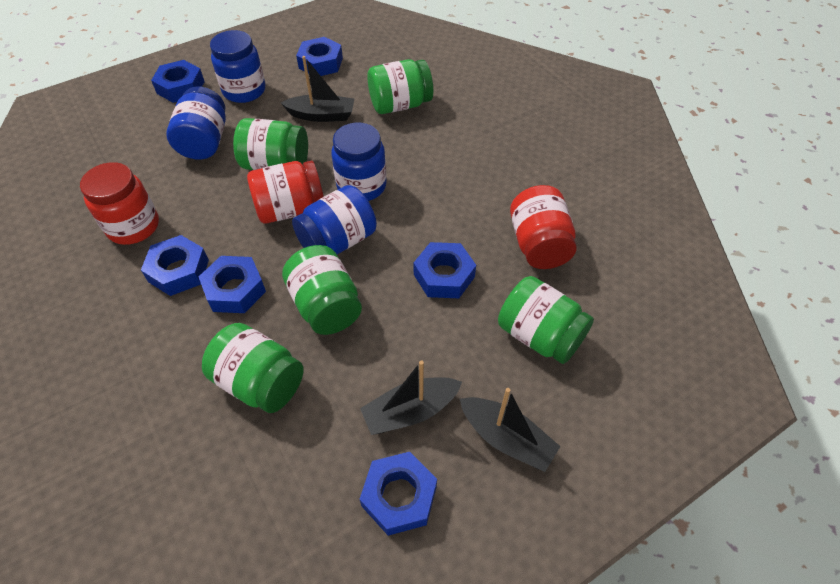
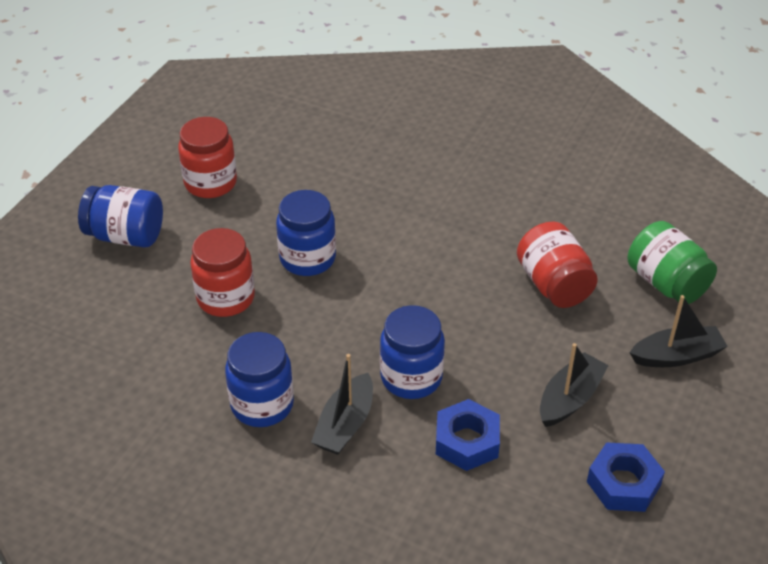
blue nut: [141,235,209,296] [151,60,205,103] [199,256,266,313] [296,37,343,76] [360,452,437,536] [413,242,476,298] = 6 -> [436,399,500,471] [587,442,665,512] = 2
green jar: [202,323,304,413] [233,118,308,170] [282,245,362,335] [368,59,433,114] [498,276,594,364] = 5 -> [628,221,717,304] = 1

